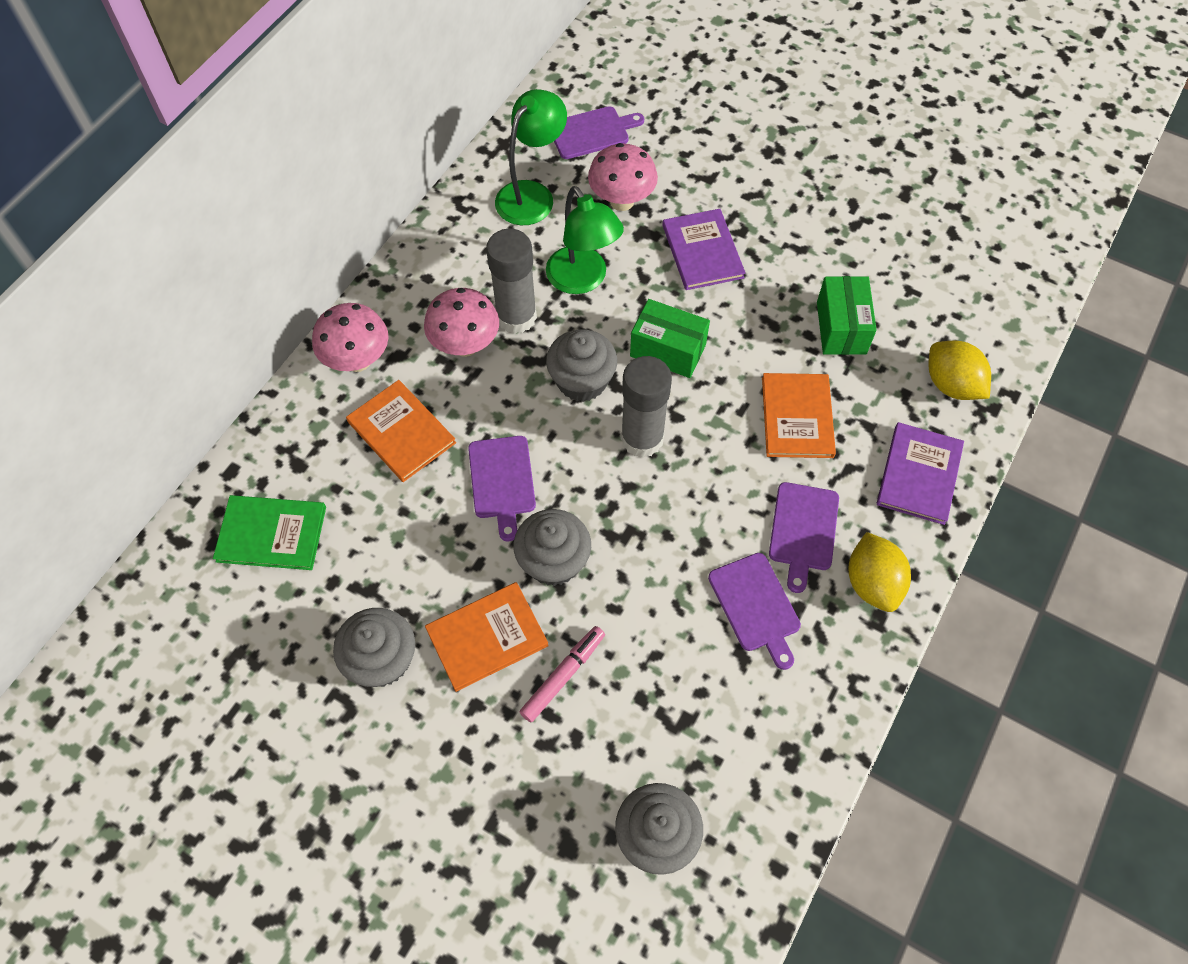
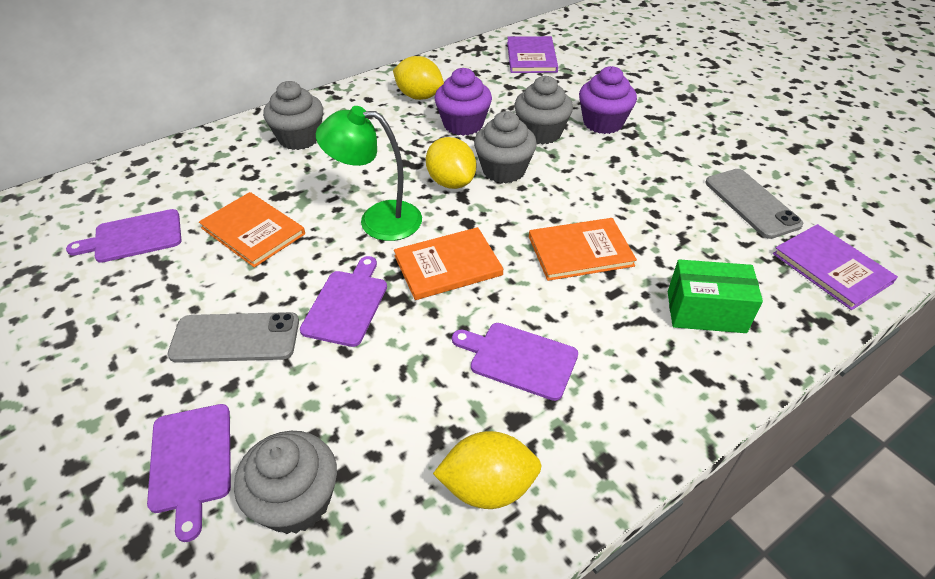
green book: [213,495,326,570] = 1 -> none = 0
green box: [630,299,710,378] [817,276,877,355] = 2 -> [668,259,763,333] = 1
green lamp: [495,89,567,225] [546,186,624,294] = 2 -> [316,106,422,241] = 1
grey glue stick: [486,229,537,334] [621,356,672,458] = 2 -> none = 0
grey phone: none = 0 -> [167,312,299,363] [705,169,804,239] = 2
pink marker: [520,626,605,723] = 1 -> none = 0
pink mushroom: [312,303,388,372] [424,288,499,357] [588,143,658,211] = 3 -> none = 0
purple cupcake: none = 0 -> [435,68,492,136] [579,66,637,134] = 2
yellow lemon: [848,532,911,612] [929,341,991,400] = 2 -> [393,56,444,100] [426,137,476,189] [433,431,542,509] = 3

